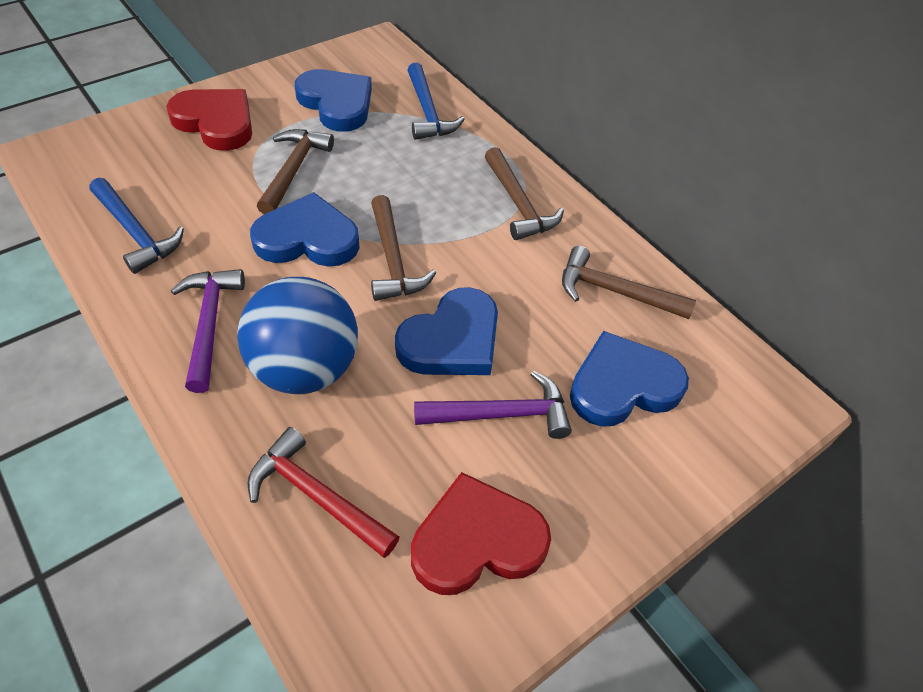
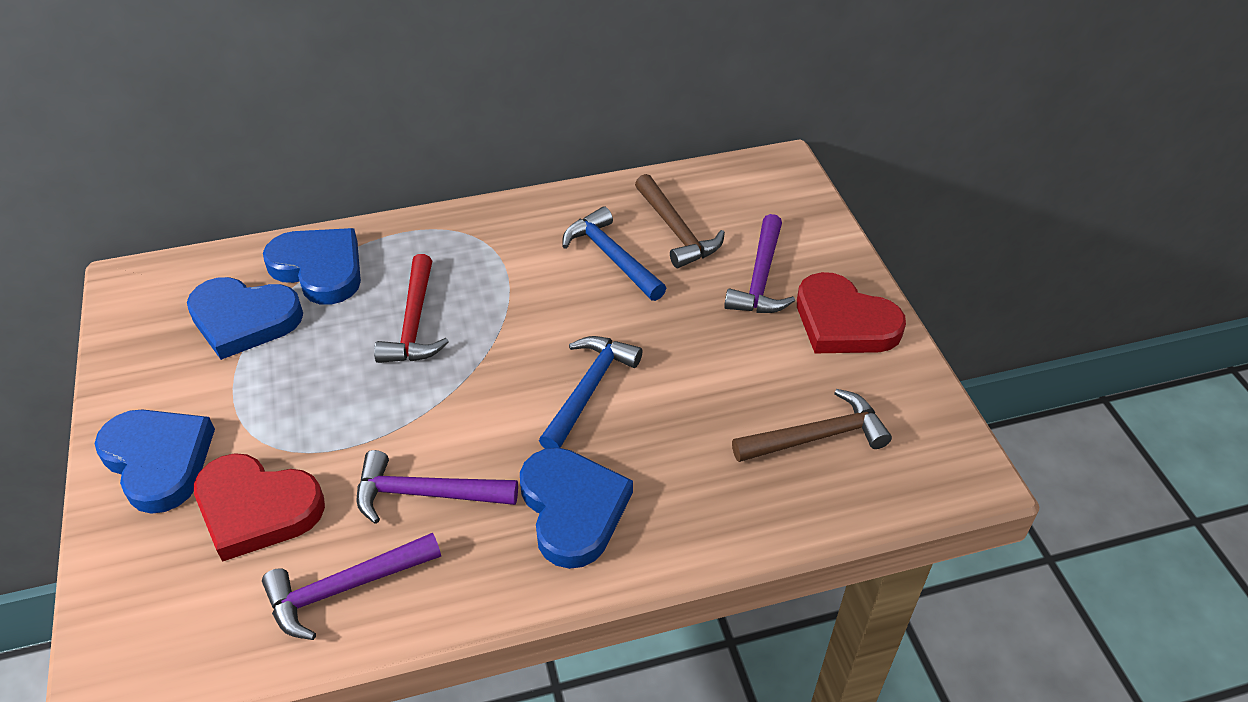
blue ball: [237,277,358,394] = 1 -> none = 0
brown hammer: [257,129,334,214] [371,195,436,301] [485,147,564,240] [562,246,696,319] = 4 -> [635,174,725,268] [732,389,892,462] = 2
purple hammer: [171,269,245,393] [414,371,572,439] = 2 -> [262,533,441,640] [357,450,518,524] [724,214,795,313] = 3

